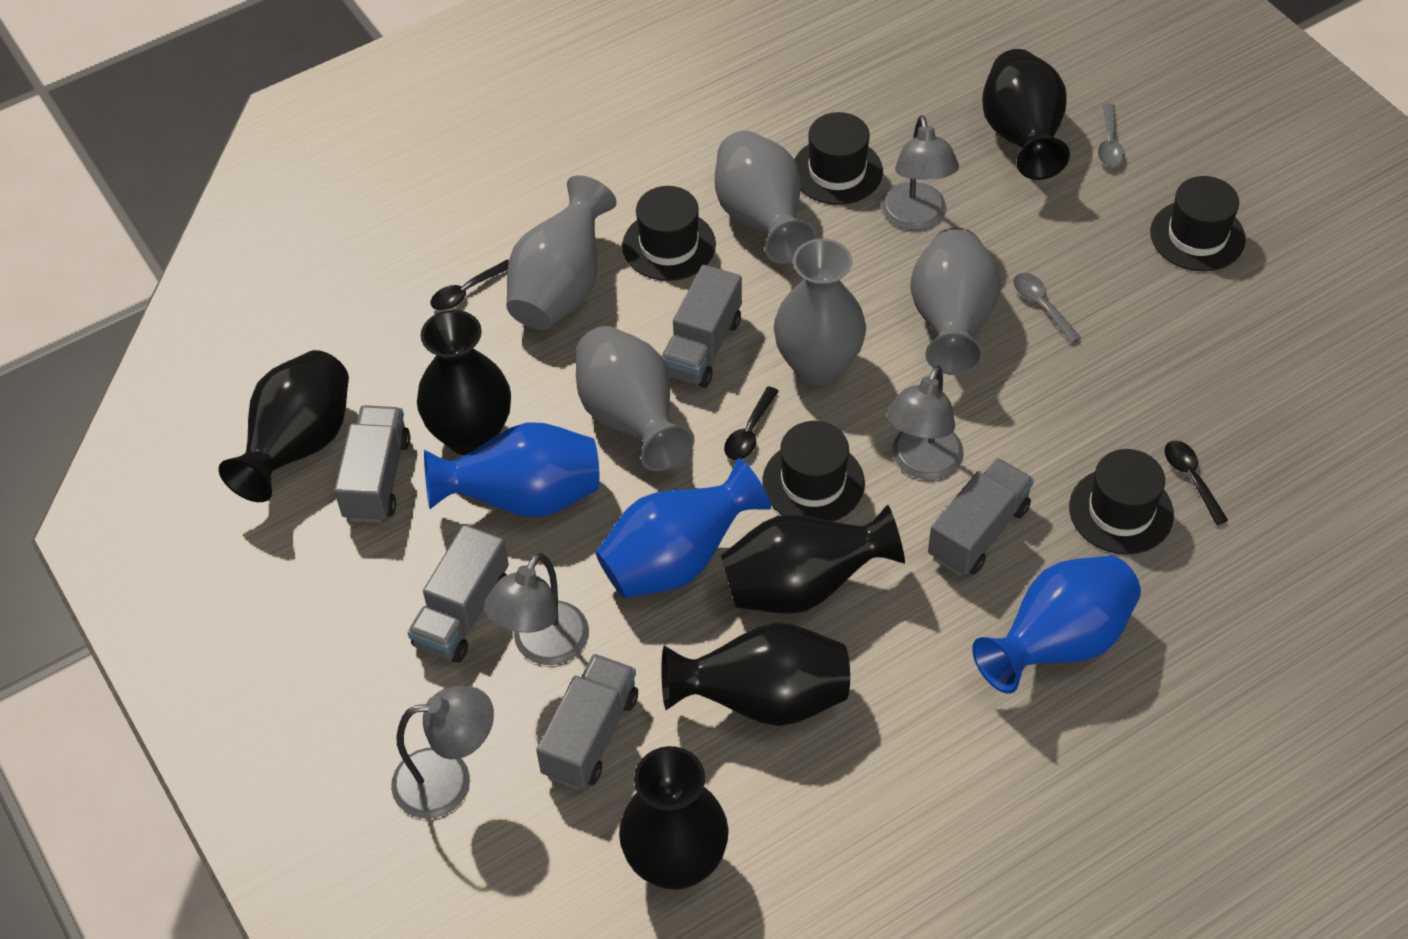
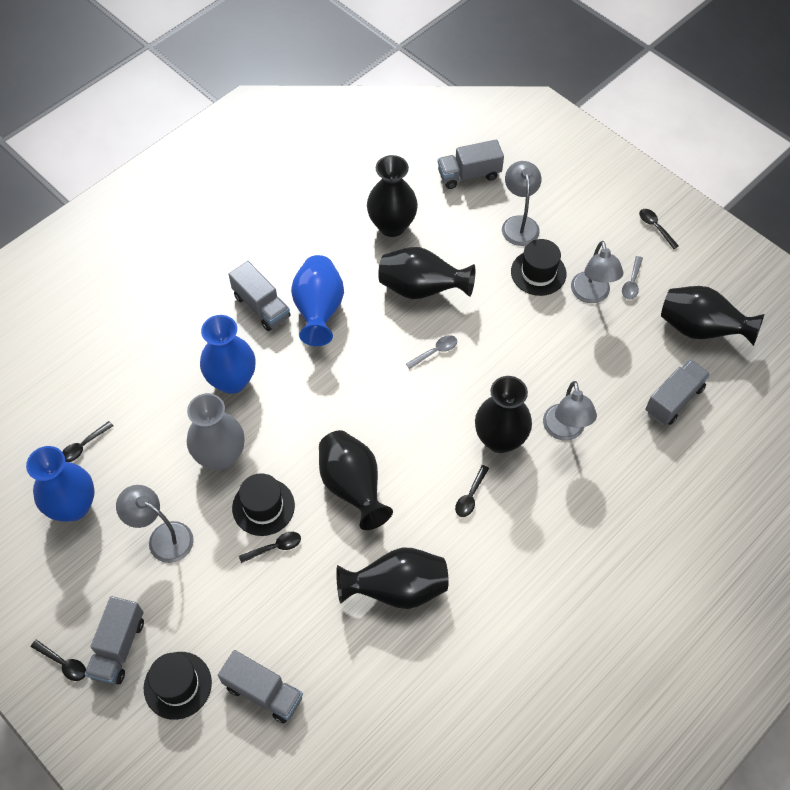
black hat: [622,186,716,281] [762,421,865,521] [794,112,883,205] [1069,449,1174,554] [1150,176,1246,271] = 5 -> [144,652,212,720] [232,473,295,536] [511,239,566,296] = 3
black spoon: [431,260,509,311] [724,386,779,461] [1164,440,1228,525] = 3 -> [31,640,86,681] [62,421,113,462] [239,532,301,563] [455,465,489,517] [639,209,679,249] = 5
grey vase: [506,175,617,330] [576,326,695,471] [715,131,817,264] [774,238,866,385] [910,228,1001,375] = 5 -> [187,393,244,470] = 1

